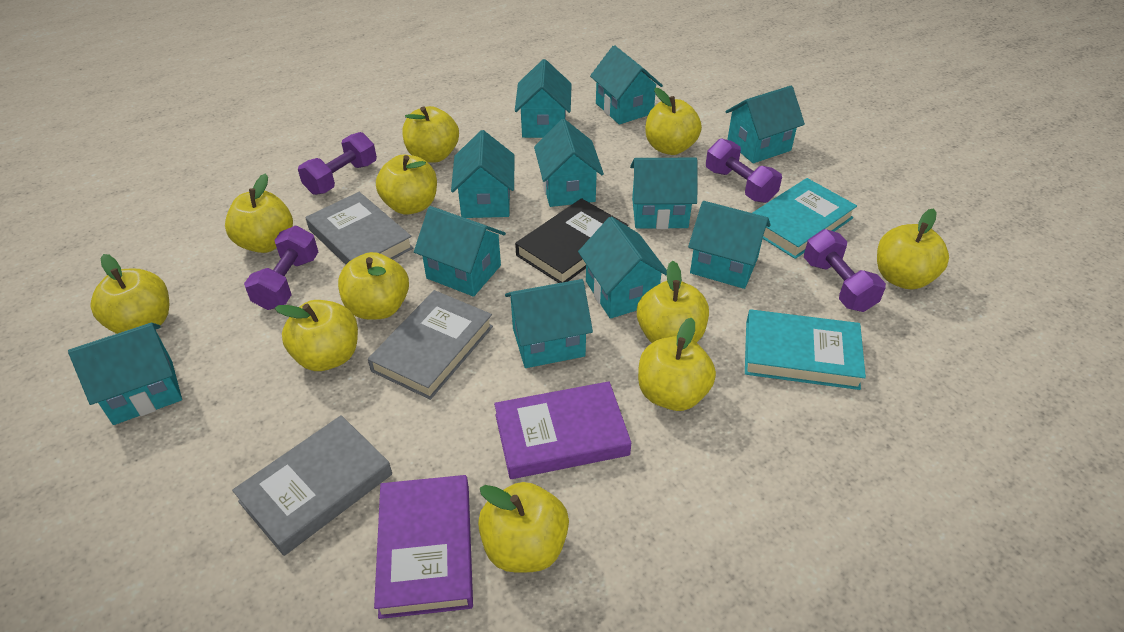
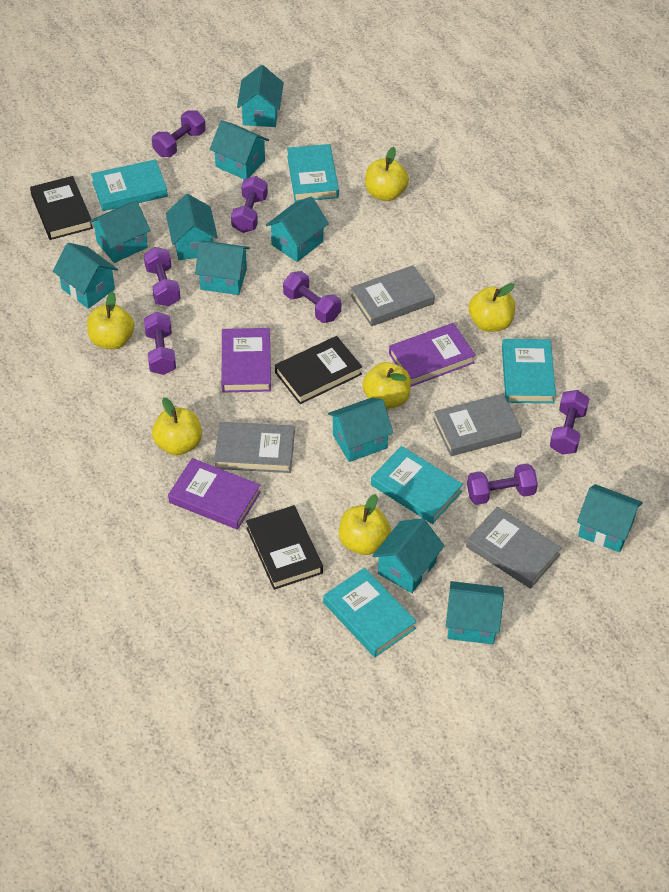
black book: [515,198,628,283] = 1 -> [30,176,93,240] [246,505,323,590] [275,336,362,404] = 3
grey book: [232,415,392,556] [306,192,413,265] [368,290,493,400] = 3 -> [214,422,295,473] [351,265,435,326] [433,394,522,456] [466,506,562,589] = 4
purple book: [374,475,473,619] [494,381,631,479] = 2 -> [168,458,261,530] [222,328,271,392] [389,323,476,387] = 3
purple dumbbell: [244,226,318,310] [298,132,377,195] [706,138,782,203] [804,229,886,312] = 4 -> [144,247,181,306] [144,312,176,375] [152,110,206,157] [231,176,268,233] [283,271,341,323] [467,463,538,505] [550,390,589,455] = 7
turquoise book: [745,309,866,390] [752,178,857,259] = 2 -> [91,159,168,211] [287,144,339,202] [323,567,417,657] [371,446,463,524] [502,339,556,403] = 5
yellow apple: [91,254,169,334] [225,173,293,253] [275,300,358,371] [338,252,409,320] [376,155,437,215] [402,106,459,163] [478,482,569,572] [637,261,709,343] [638,318,716,411] [645,88,702,155] [877,208,949,289] = 11 -> [87,291,135,349] [152,397,202,456] [339,494,391,555] [363,362,411,409] [365,147,409,201] [469,283,515,332] = 6

